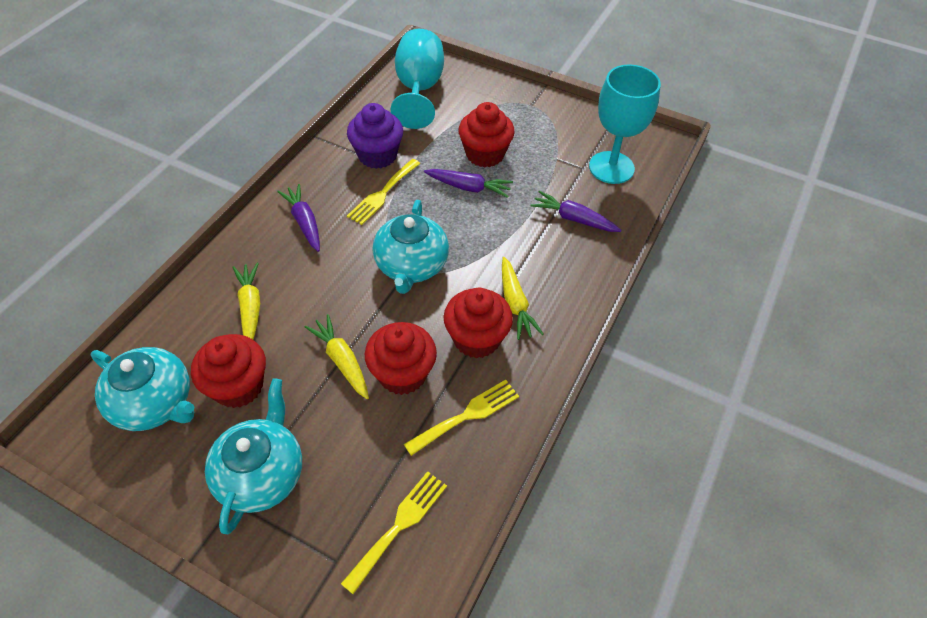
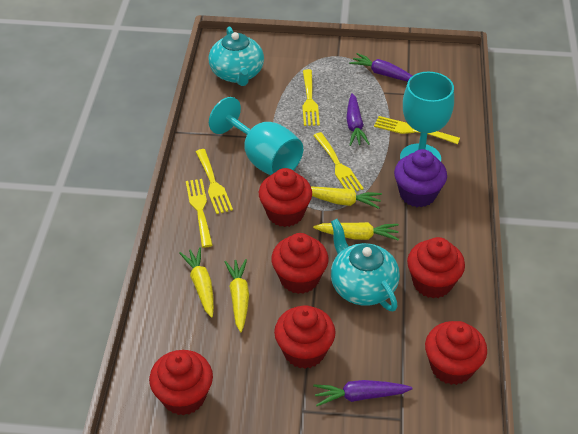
red cupcake: [191,334,266,408] [365,322,437,395] [443,288,513,359] [459,102,515,167] = 4 -> [149,350,213,415] [259,168,312,227] [271,233,329,294] [274,305,335,369] [407,237,465,298] [425,321,487,385] = 6
turquoise teapot: [91,347,194,431] [205,378,302,534] [373,200,449,294] = 3 -> [209,26,264,86] [331,219,400,311] = 2
yellow carrot: [232,262,260,340] [305,314,369,399] [502,257,544,340] = 3 -> [179,247,214,318] [224,259,249,332] [311,187,382,209] [313,222,399,241] = 4
yellow fork: [341,471,447,594] [347,159,420,225] [404,380,519,456] = 3 -> [186,179,213,248] [196,149,233,214] [302,69,320,126] [313,132,364,192] [374,116,460,144] = 5

